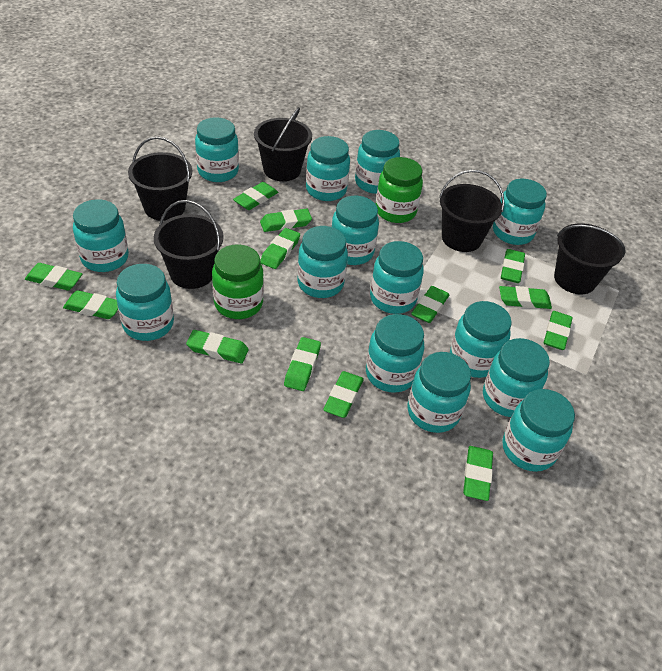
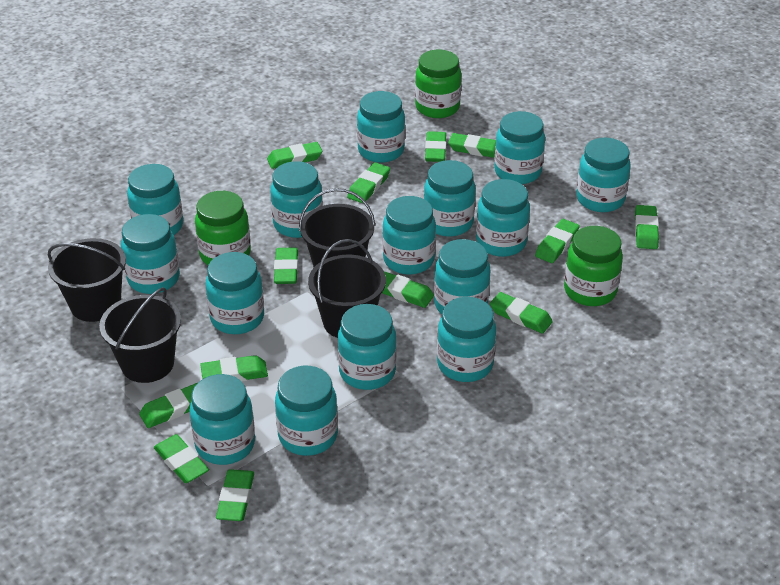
black bucket: [128,137,192,221] [154,200,224,289] [254,107,312,181] [439,170,504,252] [554,223,626,294] = 5 -> [48,238,126,322] [99,287,181,383] [299,188,375,267] [308,239,386,338] = 4
green jar: [212,244,264,319] [376,157,423,223] = 2 -> [195,191,251,265] [415,50,461,118] [564,226,623,306] = 3
turquoise jar: [73,199,129,272] [116,264,174,341] [195,117,239,182] [297,226,348,298] [306,136,350,201] [331,196,379,265] [355,130,400,194] [366,314,425,393] [370,241,424,314] [408,352,471,433] [450,301,512,378] [483,338,550,417] [493,179,547,245] [502,389,575,472] = 14 -> [121,214,180,294] [127,164,183,235] [189,374,255,465] [205,252,264,334] [270,161,323,238] [275,366,338,456] [338,304,397,390] [357,91,405,163] [382,196,436,275] [424,160,476,237] [434,239,491,314] [437,297,496,382] [476,179,530,257] [494,111,545,184] [576,138,631,212] = 15

